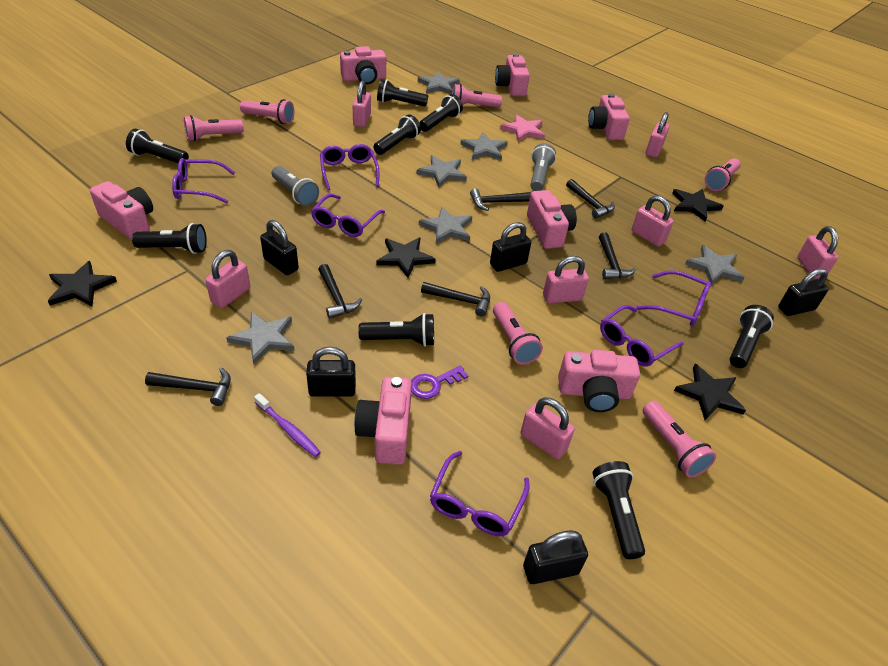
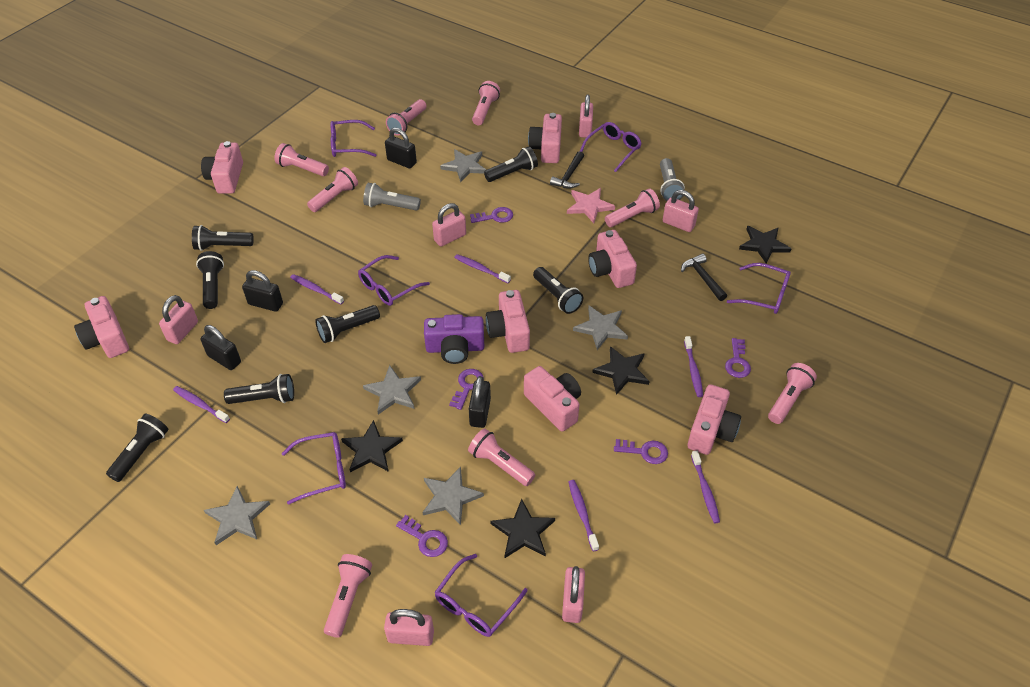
black flashlight: [126,129,189,163] [132,223,207,254] [358,313,434,347] [374,114,421,155] [377,79,428,107] [419,94,463,132] [592,461,645,559] [730,305,774,368] = 8 -> [106,414,169,482] [192,225,254,251] [196,251,224,309] [224,374,294,404] [315,305,380,343] [484,146,538,182] [533,267,583,314] = 7
black hammer: [145,367,231,406] [318,264,362,319] [421,282,490,317] [470,189,531,211] [566,179,615,219] [599,233,636,279] = 6 -> [550,151,584,189] [681,253,727,301] = 2
black padlock: [260,220,299,275] [306,347,356,397] [490,222,531,272] [523,530,588,584] [778,268,829,316] = 5 -> [200,325,241,370] [242,270,283,312] [385,128,417,168] [469,376,491,428] = 4
grey star: [226,312,294,365] [417,155,467,187] [418,71,460,94] [419,207,472,244] [460,132,508,161] [685,245,745,284] = 6 -> [204,486,270,545] [363,365,421,415] [422,467,484,525] [440,149,486,182] [573,306,628,350] = 5
pink flashlight: [184,115,244,141] [240,99,294,124] [452,84,502,107] [493,302,543,365] [643,401,716,477] [705,158,741,191] = 6 -> [274,143,329,176] [307,167,358,212] [324,554,372,638] [386,99,427,136] [468,428,535,486] [472,81,500,125] [605,189,660,227] [768,363,817,424] = 8
pink padlock: [206,250,250,308] [352,81,371,127] [521,397,575,459] [543,256,589,303] [632,195,674,246] [646,112,669,157] [797,226,838,279] = 7 -> [159,295,198,344] [384,609,434,646] [432,203,466,246] [562,566,585,623] [579,94,593,138] [663,190,699,232] = 6
purple camera: none = 0 -> [424,314,484,364] = 1
purple key: [411,366,468,399] = 1 -> [396,515,448,557] [449,369,484,410] [470,207,513,223] [614,439,668,464] [725,338,751,378] = 5
purple toothbrush: [254,393,321,457] = 1 -> [173,386,230,423] [290,274,344,304] [454,254,511,283] [568,480,599,551] [684,336,703,397] [691,451,720,523] = 6

